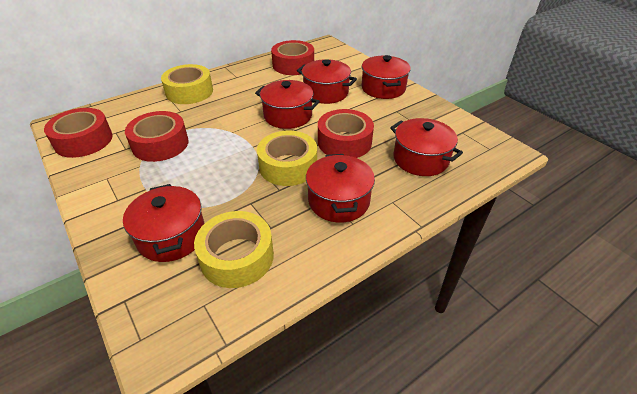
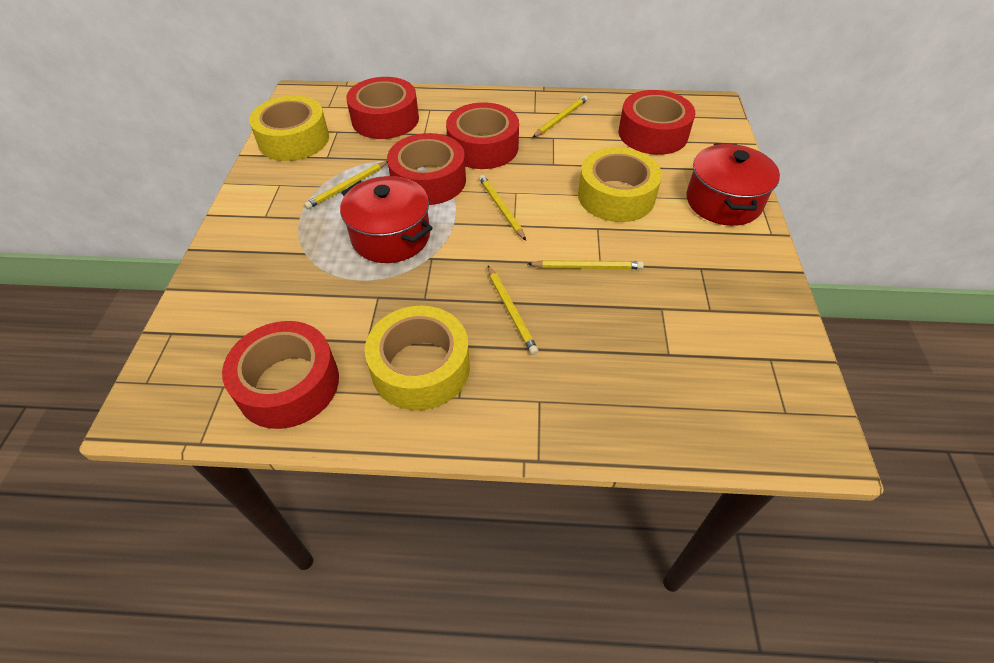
red pot: [123,184,205,262] [255,80,320,129] [297,59,357,104] [306,154,375,223] [361,55,411,99] [390,118,463,176] = 6 -> [340,176,433,263] [686,143,780,226] = 2
red tape: [44,108,112,158] [125,111,189,162] [271,40,314,75] [318,109,374,158] = 4 -> [222,321,339,429] [346,77,419,139] [387,133,466,205] [446,102,519,169] [618,90,695,155] = 5
yellow pencil: none = 0 -> [304,161,387,209] [479,175,526,240] [488,266,538,355] [528,260,644,269] [532,95,588,138] = 5

